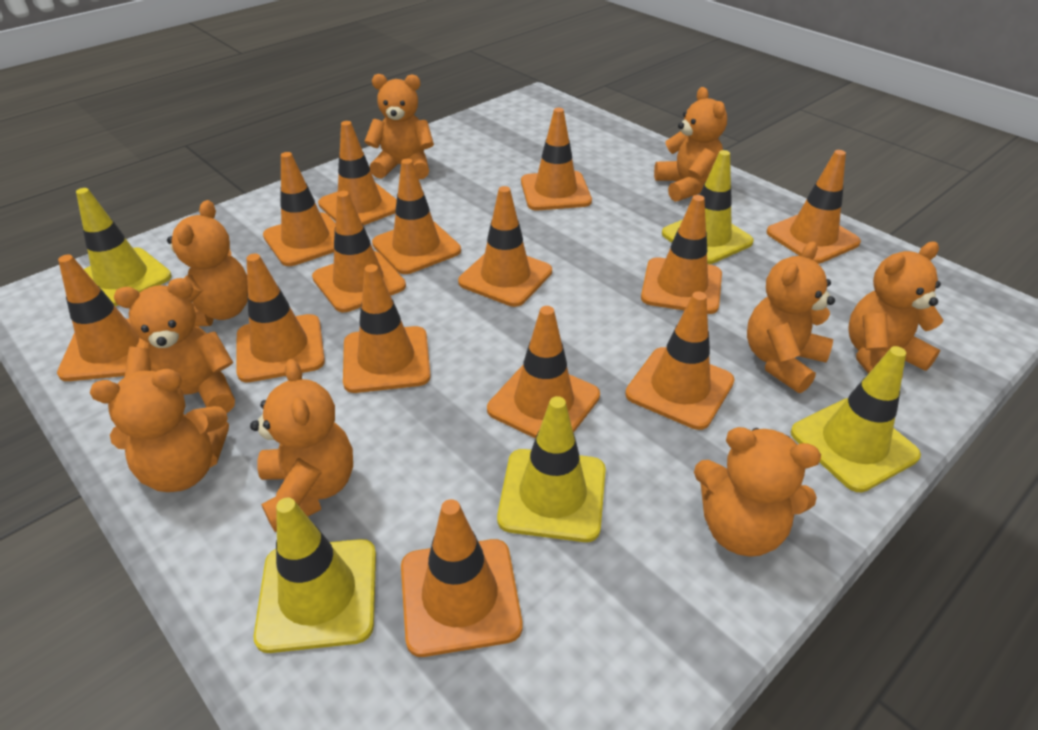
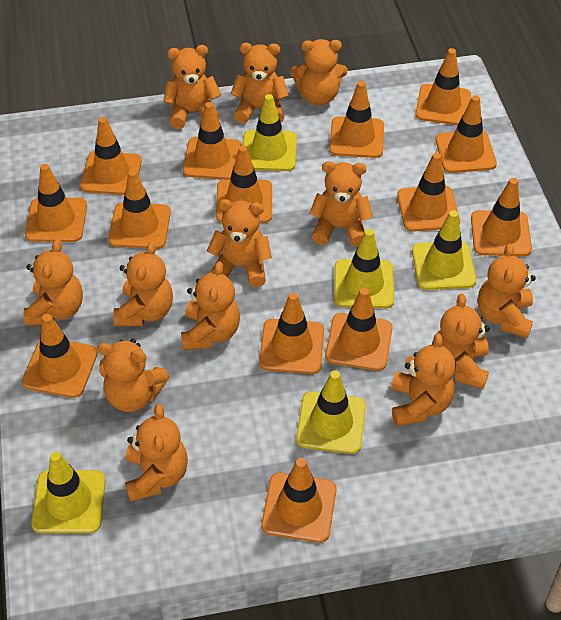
orange teddy bear: [90,369,229,492] [114,278,235,413] [167,200,248,326] [250,359,353,532] [364,74,434,179] [654,87,727,202] [694,427,821,557] [747,242,835,393] [848,241,944,377] = 9 -> [24,239,83,326] [97,339,169,412] [113,241,173,326] [125,404,188,502] [163,45,221,129] [181,261,240,350] [207,199,272,287] [230,43,289,123] [290,39,348,105] [309,161,373,247] [391,333,456,426] [432,293,490,389] [478,244,536,338] = 13

